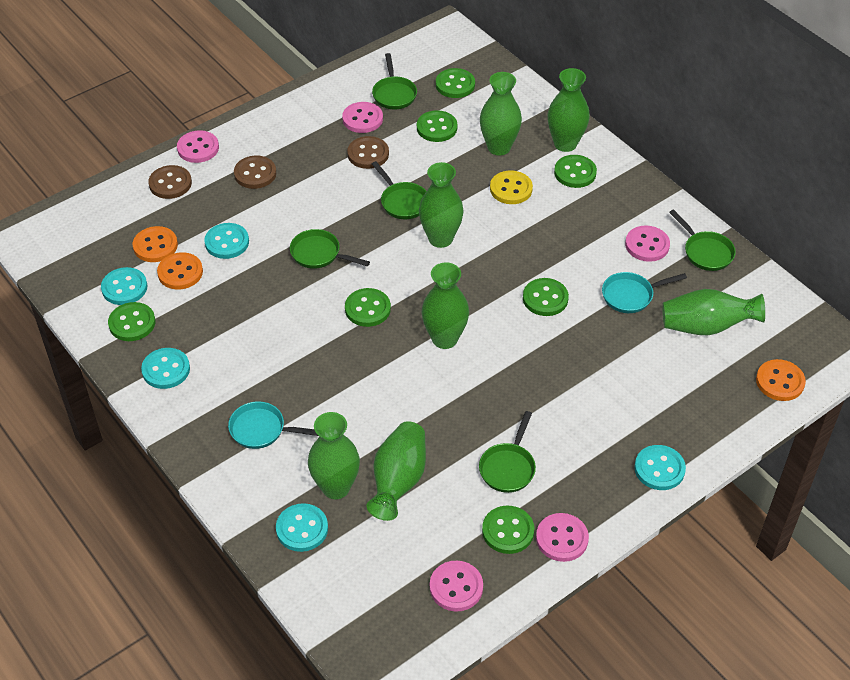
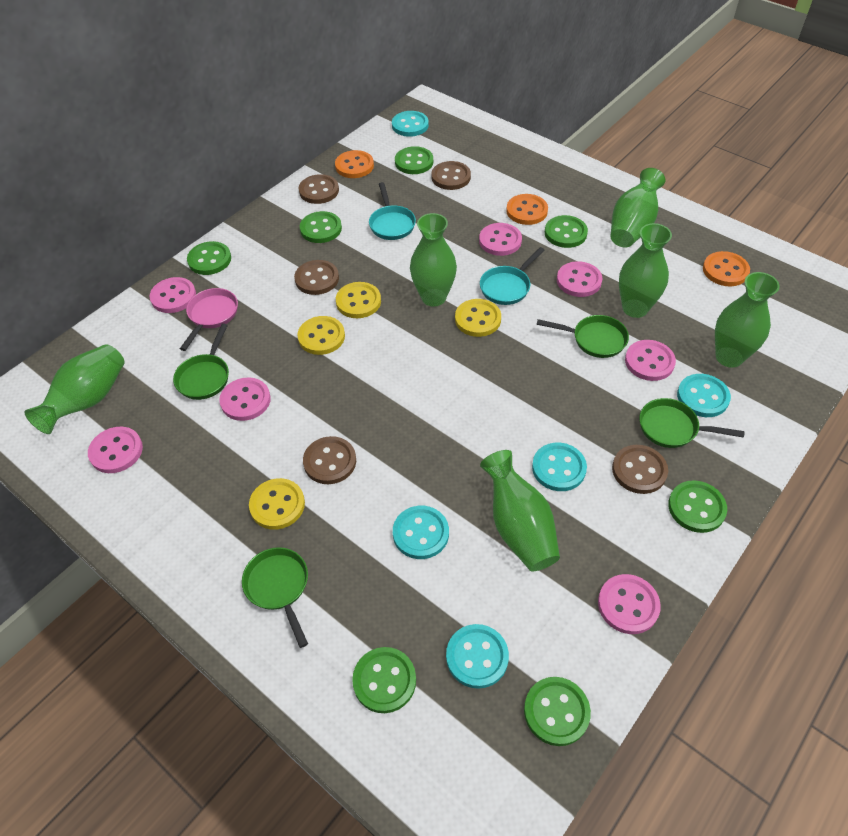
brown button: [148,165,192,199] [234,155,276,189] [347,136,389,169] = 3 -> [294,260,339,295] [299,174,339,204] [303,436,356,484] [431,161,471,190] [612,445,668,494] = 5
green pan: [290,229,370,269] [372,53,417,109] [372,161,426,219] [479,411,536,493] [669,210,736,271] = 5 -> [173,324,229,400] [242,547,308,648] [537,315,629,358] [639,398,744,448] = 4
green vase: [308,412,360,499] [367,421,426,521] [419,162,464,248] [422,262,469,349] [480,72,522,156] [547,68,590,152] [662,289,765,335] = 7 -> [24,344,125,434] [410,213,457,307] [480,450,560,572] [610,168,665,248] [619,223,672,318] [715,272,780,368] = 6
pink button: [177,130,219,163] [342,102,383,133] [430,561,483,612] [536,513,589,562] [625,225,670,262] = 5 -> [88,427,143,473] [150,277,196,313] [219,377,271,421] [479,223,522,256] [557,261,603,297] [598,574,661,634] [625,340,676,381] = 7
pink pan: none = 0 -> [180,288,238,351] = 1
yellow button: [490,170,533,204] = 1 -> [249,478,305,530] [297,316,345,355] [336,282,381,318] [455,299,501,337] = 4

